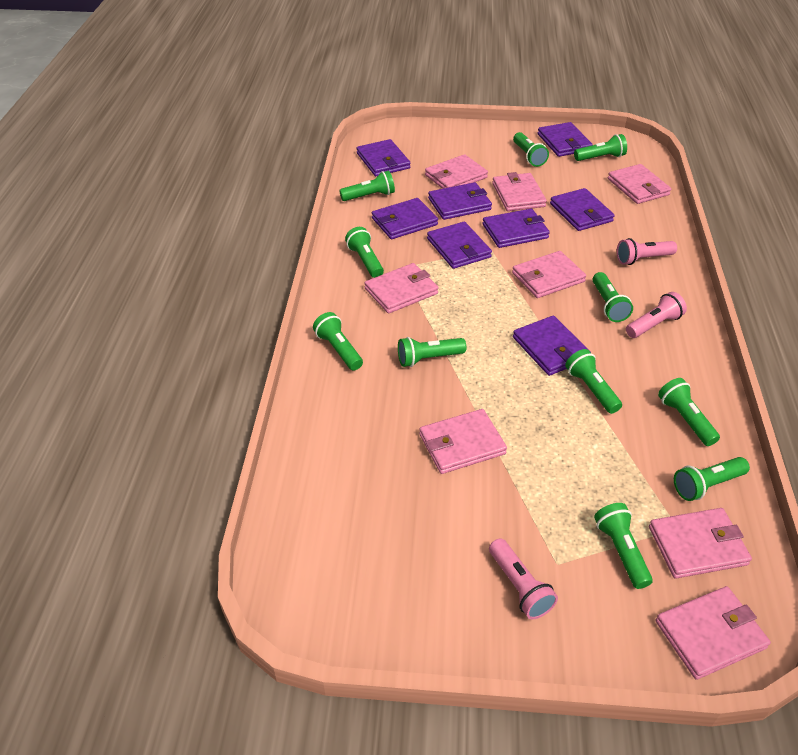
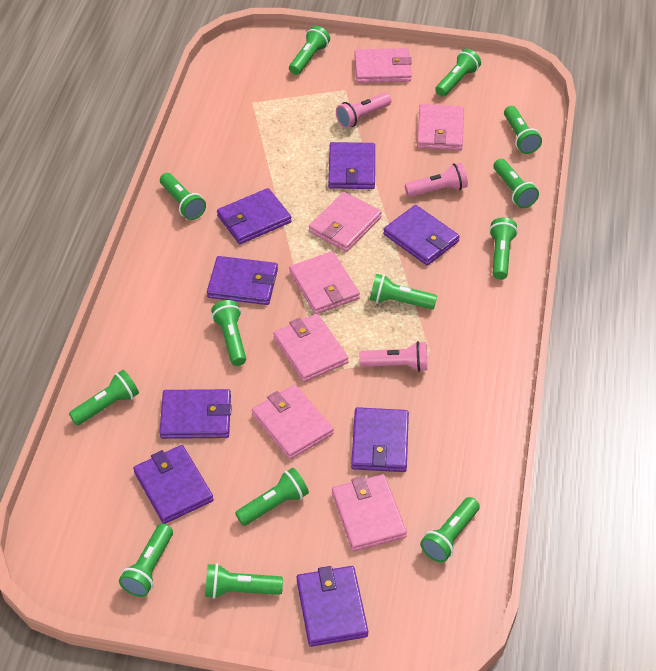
green flashlight: [313,312,363,371] [339,171,395,201] [345,227,384,278] [398,337,467,367] [513,132,549,167] [565,349,622,414] [574,134,627,161] [592,272,633,322] [594,503,653,589] [658,378,720,446] [674,457,750,501] = 11 -> [69,370,139,426] [119,524,173,597] [160,173,206,220] [205,563,283,599] [211,300,246,366] [235,468,309,526] [289,26,330,75] [370,274,437,310] [420,497,480,563] [435,49,481,97] [489,217,518,280] [493,159,539,208] [504,106,542,154] = 13
pink wallet: [364,263,438,314] [419,409,507,474] [425,154,488,189] [492,172,547,211] [512,251,586,298] [608,164,671,204] [649,508,752,579] [656,586,771,680] = 8 -> [252,385,333,460] [273,314,348,382] [289,251,360,314] [309,192,382,252] [332,474,407,551] [354,48,412,83] [417,104,464,151] = 7

